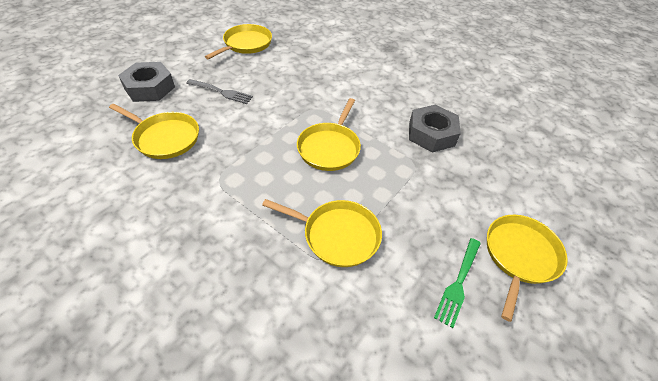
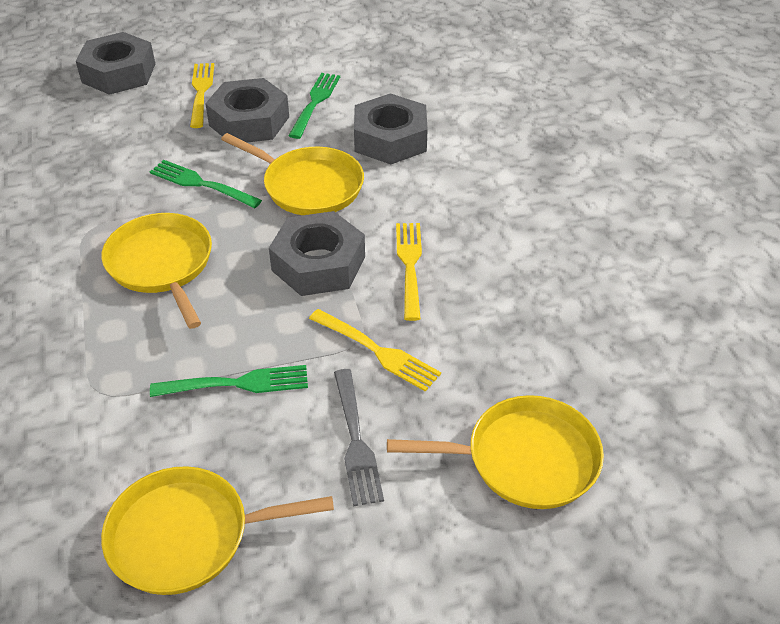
green fork: [434,238,481,328] = 1 -> [150,160,262,208] [150,365,308,397] [288,73,340,139] = 3
grey nut: [118,62,175,102] [409,105,461,153] = 2 -> [76,32,155,95] [205,78,289,142] [269,211,365,296] [354,93,428,164] = 4
yellow fork: none = 0 -> [190,63,214,128] [309,309,441,392] [396,223,422,321] = 3
yellow pan: [109,104,199,159] [205,24,272,59] [262,199,382,267] [297,98,361,171] [487,215,568,322] = 5 -> [101,213,212,329] [101,466,334,595] [221,133,364,215] [387,395,604,509] = 4

